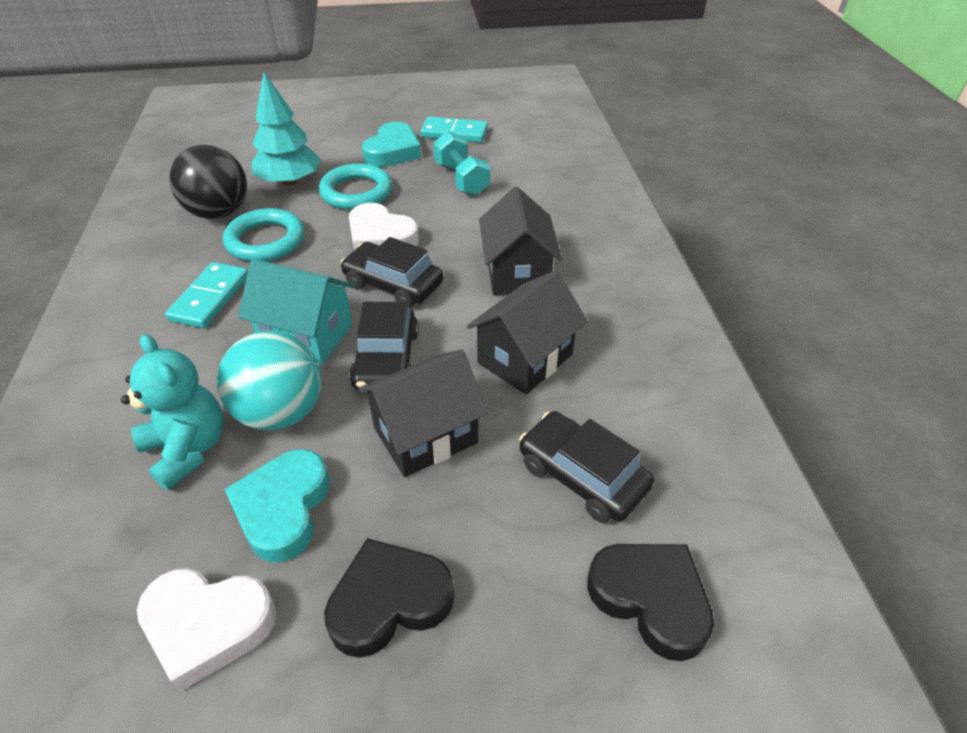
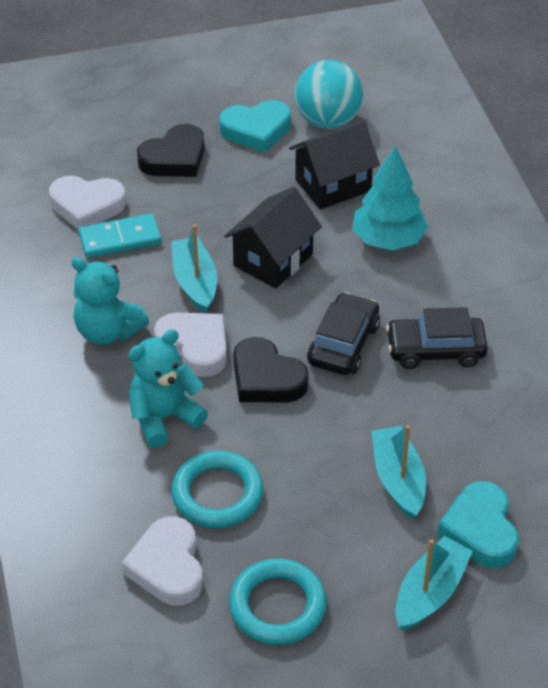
black ball: [169,145,247,219] = 1 -> none = 0
black car: [341,237,443,307] [349,302,419,391] [519,411,654,523] = 3 -> [307,292,380,375] [386,307,488,369] = 2
black house: [358,349,488,477] [467,270,588,395] [479,187,562,295] = 3 -> [224,187,322,289] [289,120,380,210] = 2
turquoise boat: none = 0 -> [171,224,217,313] [371,425,426,519] [395,536,473,631] = 3
turquoise domino: [165,262,248,328] [420,116,488,142] = 2 -> [78,214,162,258] = 1
turquoise dumbbell: [433,131,490,196] = 1 -> none = 0
turquoise house: [238,259,354,365] = 1 -> none = 0
turquoise teddy bear: [121,334,224,490] = 1 -> [71,257,149,345] [128,329,208,448] = 2
white heart: [137,568,276,691] [349,203,419,250] = 2 -> [49,176,126,230] [122,516,203,606] [154,313,227,377] = 3

